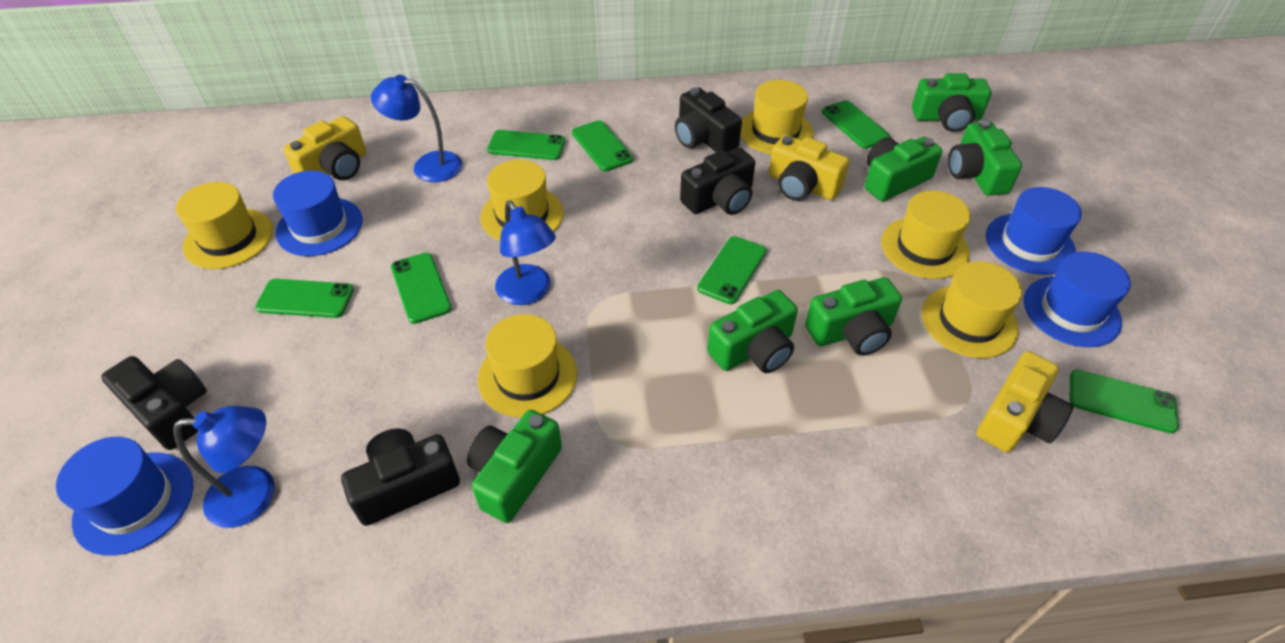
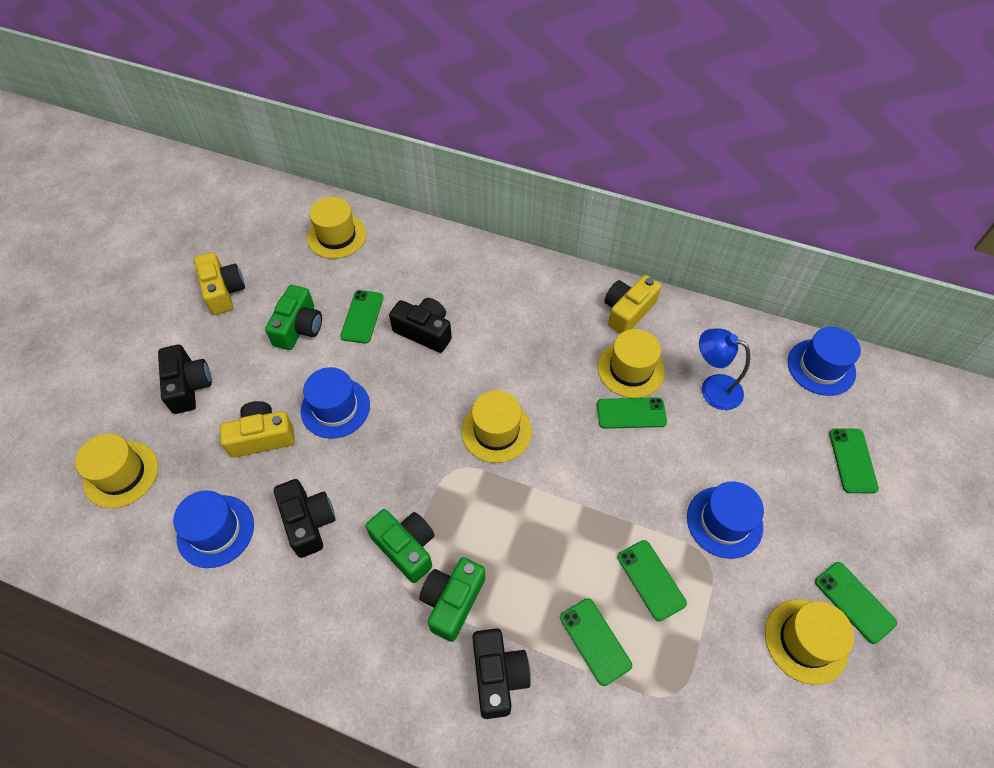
blue lamp: [173,406,275,528] [371,75,462,182] [495,200,556,305] = 3 -> [699,328,750,410] = 1
green camera: [467,410,562,523] [707,290,798,373] [805,277,902,356] [865,137,943,201] [912,73,992,132] [948,120,1022,196] = 6 -> [265,285,322,350] [365,509,435,583] [419,557,485,642] = 3
green phone: [255,279,354,318] [391,253,451,324] [487,130,565,160] [572,120,633,171] [697,236,767,304] [822,100,890,149] [1070,369,1179,433] = 7 -> [340,290,384,344] [560,598,632,686] [597,397,667,429] [618,540,687,621] [815,562,897,644] [829,428,879,493] = 6
yellow hat: [176,182,273,269] [478,314,577,418] [480,160,564,241] [740,80,813,154] [881,191,971,279] [922,261,1022,358] = 6 -> [75,434,158,508] [307,197,367,259] [461,391,532,463] [598,329,665,398] [765,599,854,685] = 5

